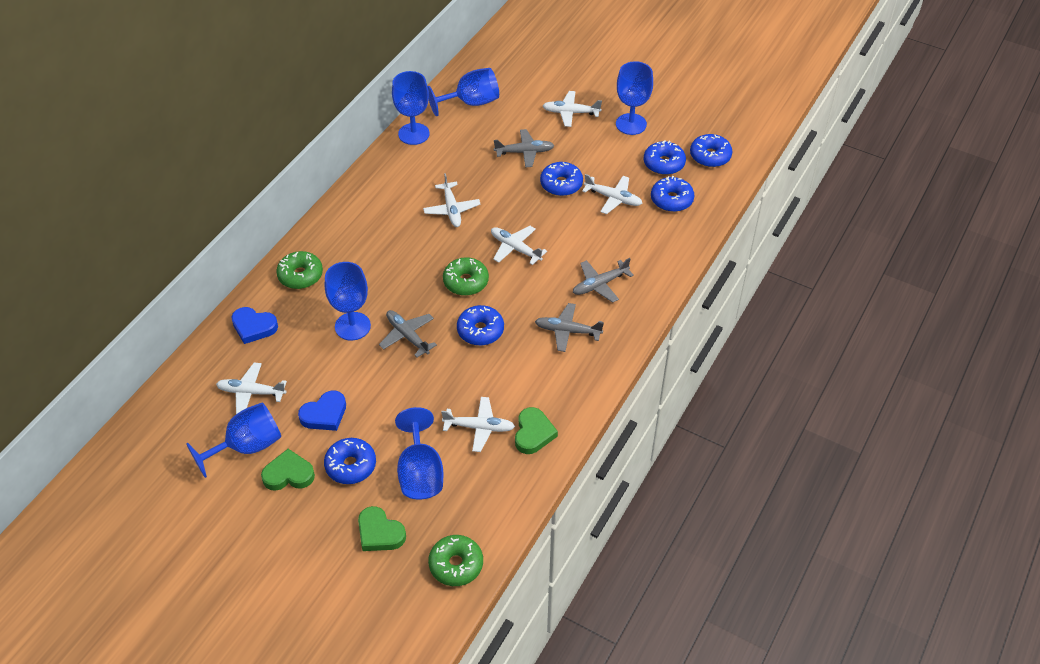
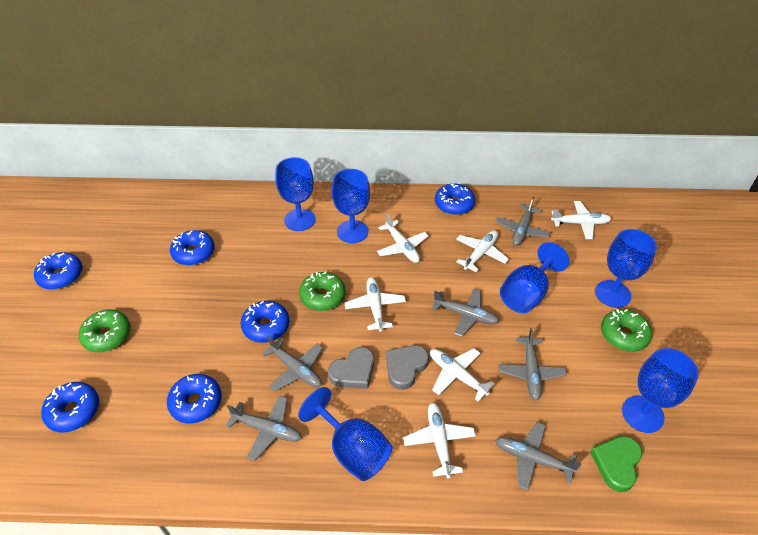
blue heart: [231,307,278,344] [298,391,346,431] = 2 -> none = 0
green heart: [261,449,315,491] [358,506,406,551] [515,407,558,454] = 3 -> [590,436,642,492] = 1
grey heart: none = 0 -> [328,347,374,389] [386,345,429,390] = 2
grey plane: [379,310,437,358] [494,129,555,168] [535,303,604,352] [573,258,634,303] = 4 -> [226,395,302,460] [262,336,323,391] [432,288,499,337] [495,197,551,246] [495,422,581,490] [499,328,567,400] = 6

